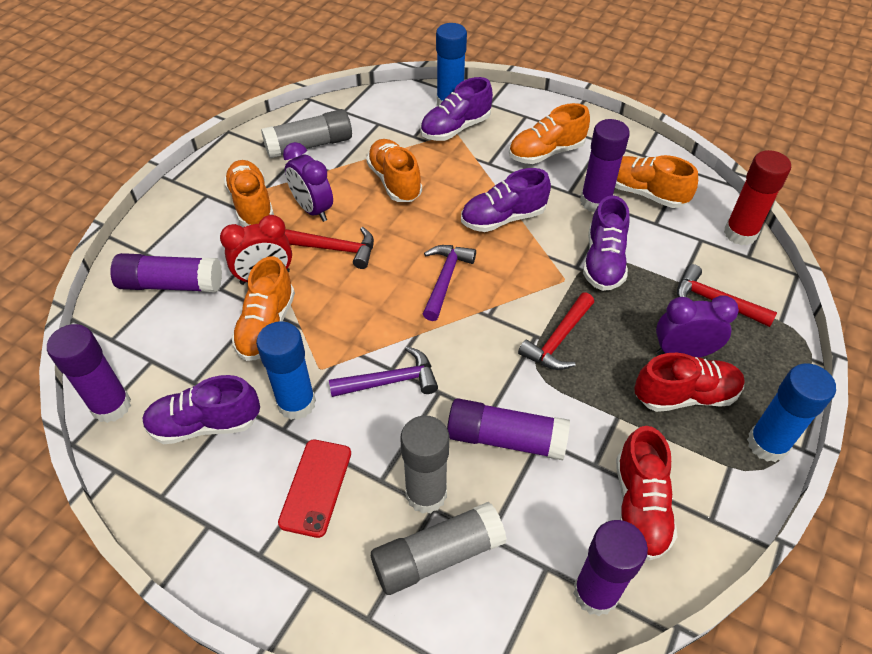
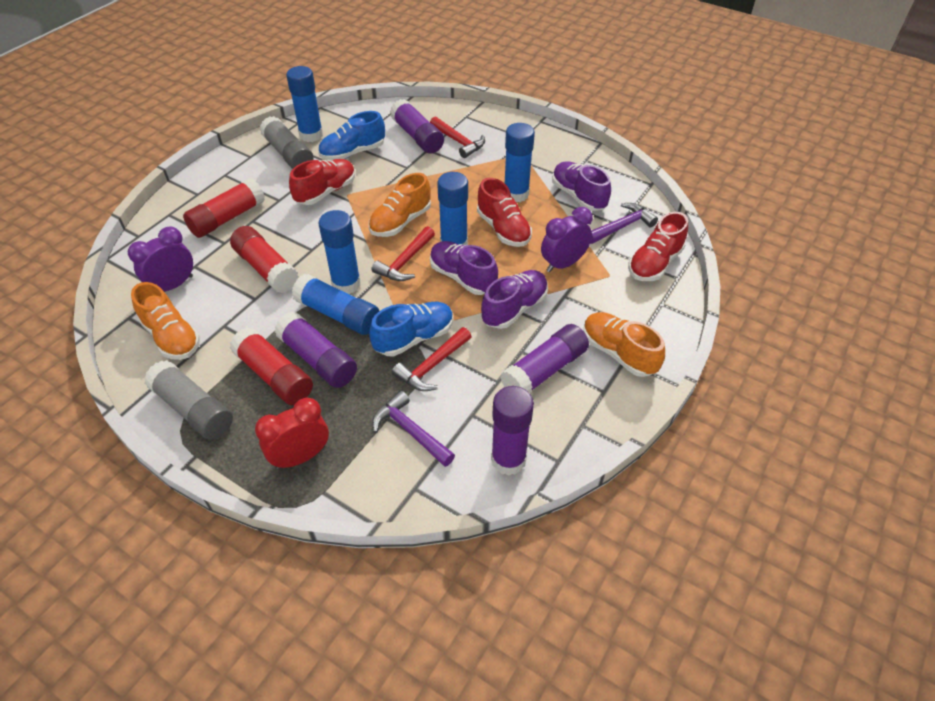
blue glue stick: [256,321,316,420] [436,23,467,106] [747,363,836,462] = 3 -> [286,66,323,142] [292,274,379,335] [318,210,361,294] [437,172,468,245] [505,123,535,202] = 5
blue shoe: none = 0 -> [318,111,385,160] [369,302,453,357] = 2
grey glue stick: [261,109,352,158] [371,502,507,595] [400,415,449,514] = 3 -> [144,360,233,440] [260,116,313,169] = 2
orange shoe: [224,160,274,226] [231,256,295,361] [366,139,422,202] [509,103,590,164] [615,155,698,208] = 5 -> [131,282,200,360] [369,173,431,237] [583,312,665,377] = 3
purple glue stick: [47,324,131,423] [110,253,222,292] [447,398,570,460] [573,520,648,616] [580,119,630,212] = 5 -> [274,312,357,388] [390,99,444,154] [491,386,534,475] [500,324,589,393] = 4
purple shoe: [142,375,260,444] [420,77,493,141] [461,168,551,232] [583,195,630,291] = 4 -> [430,241,498,295] [481,270,548,329] [552,161,611,211] = 3
red glue stick: [724,150,791,246] = 1 -> [183,178,265,238] [230,226,299,293] [230,327,313,405] = 3
red phone: [278,439,351,538] = 1 -> none = 0
red shoe: [616,426,677,561] [634,353,745,412] = 2 -> [289,159,355,205] [477,178,532,247] [628,212,688,281] = 3

